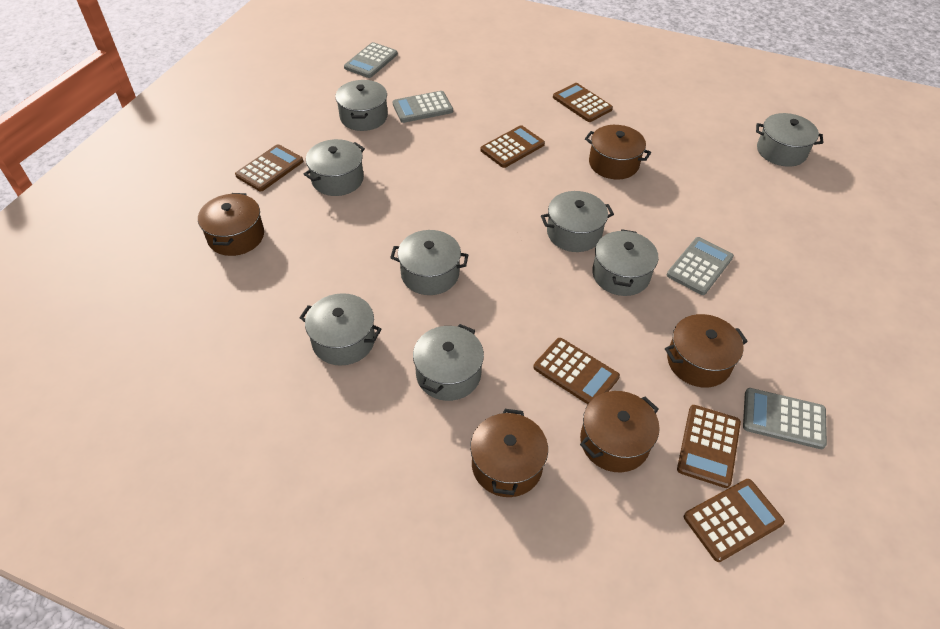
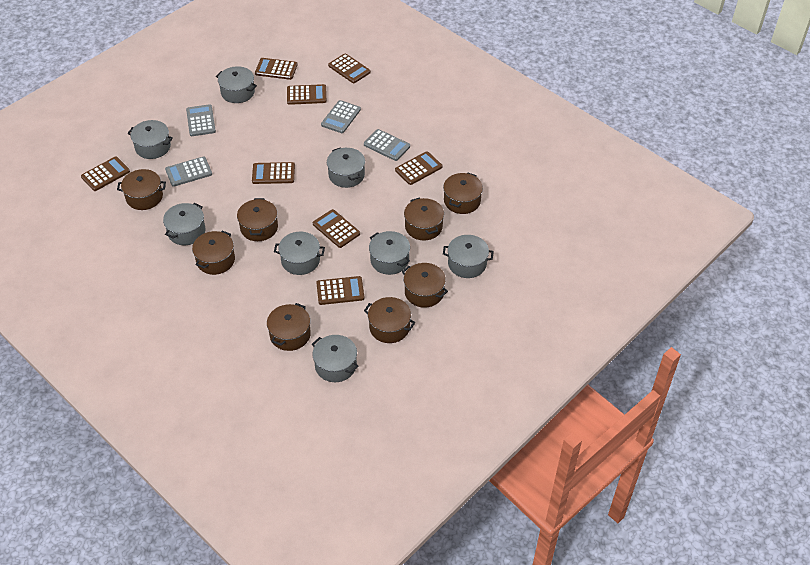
brown calculator: [235,144,303,191] [480,125,545,168] [533,338,620,404] [553,83,613,122] [677,405,741,488] [684,479,785,562] = 6 -> [81,157,130,191] [252,162,295,184] [255,58,298,80] [287,84,327,105] [313,209,360,248] [316,276,364,305] [328,53,371,83] [395,151,442,185] = 8
brown pot: [198,193,264,256] [470,409,548,497] [580,391,660,472] [585,125,651,179] [665,314,748,388] = 5 -> [117,169,166,210] [192,230,235,275] [237,198,278,241] [267,303,311,351] [364,297,415,343] [402,263,448,308] [404,197,444,241] [443,173,483,214] = 8

